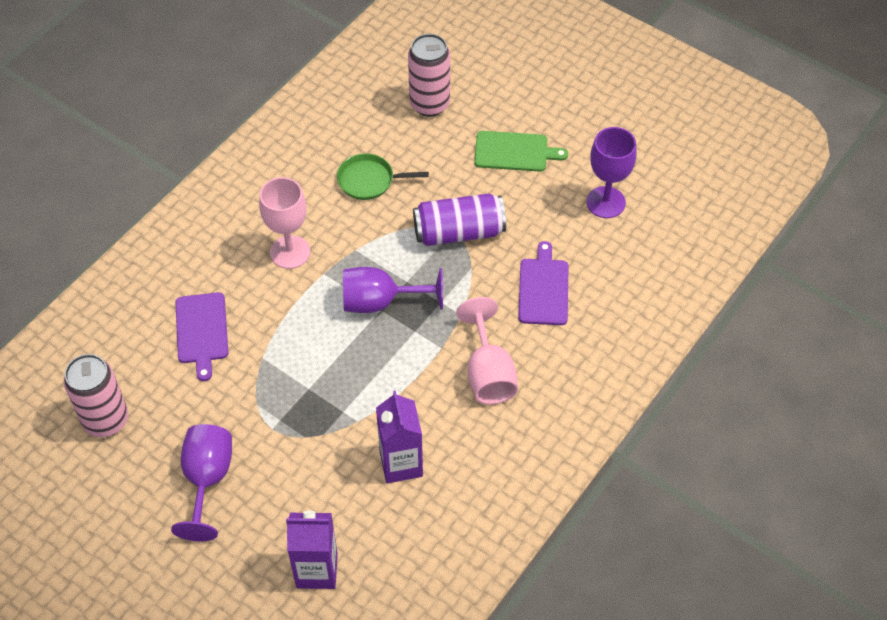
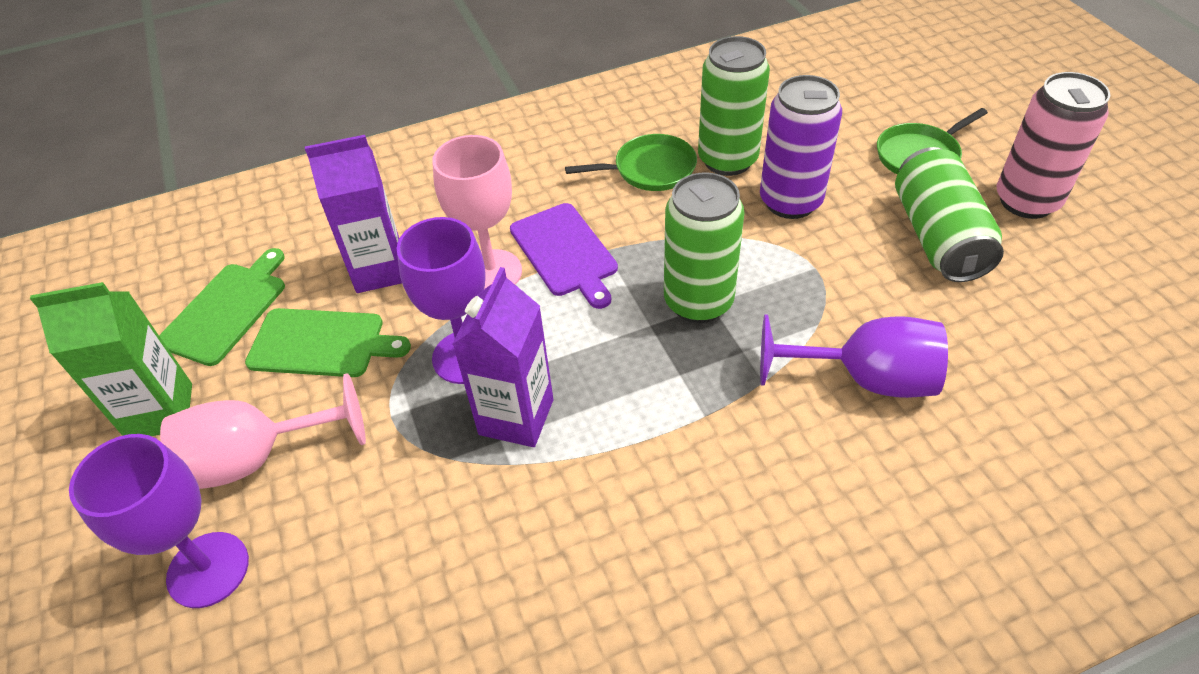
green can: none = 0 -> [664,173,745,323] [698,36,770,176] [895,147,1004,282] = 3
green carton: none = 0 -> [30,282,192,436] = 1
green cutting board: [474,131,568,171] = 1 -> [159,248,285,366] [245,308,411,377] = 2
green pan: [337,153,429,200] = 1 -> [565,134,697,191] [877,108,988,175] = 2
pink can: [64,354,128,437] [408,34,450,116] = 2 -> [997,72,1110,219] = 1
purple cutting board: [175,292,228,381] [518,241,569,325] = 2 -> [510,203,618,309] = 1

